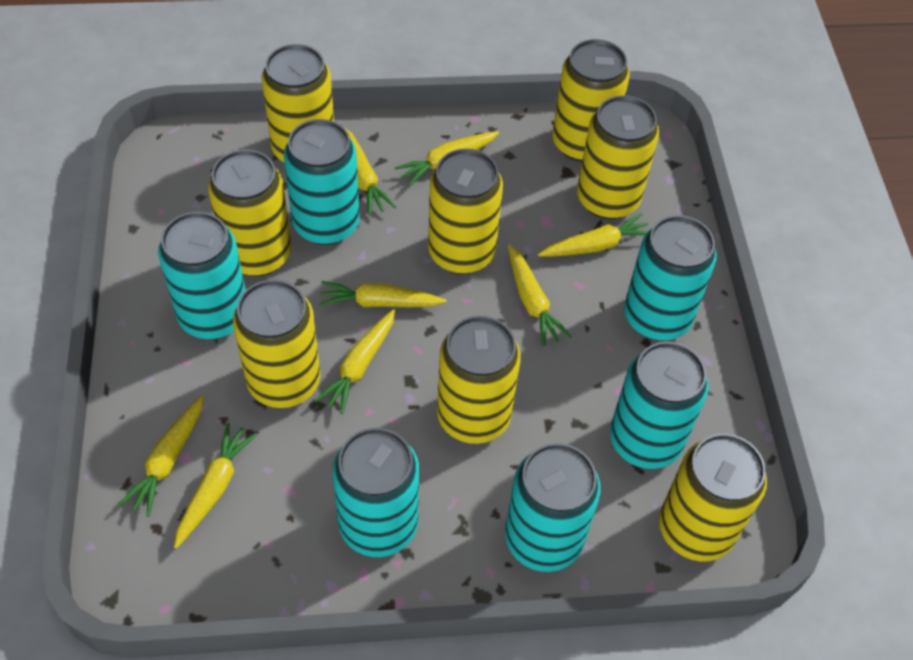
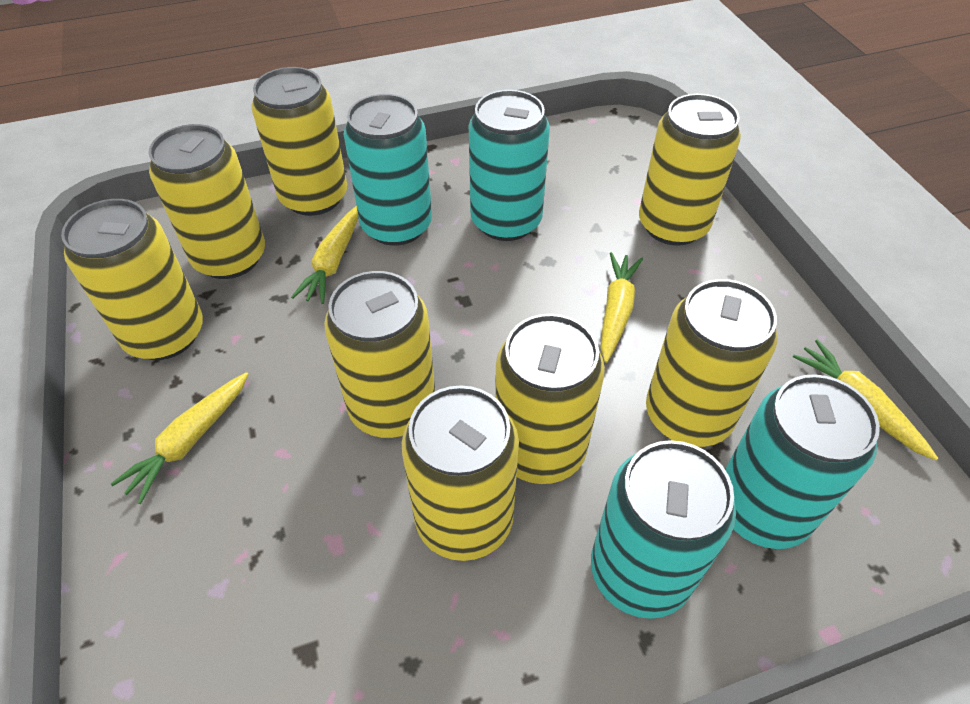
turquoise can: [158,212,246,339] [284,119,360,245] [332,428,419,557] [505,443,601,572] [610,342,709,469] [624,215,717,341] = 6 -> [344,94,432,246] [469,90,550,241] [591,440,736,619] [725,374,880,549] = 4
yellow carrot: [119,395,204,517] [174,423,257,549] [314,309,395,414] [319,281,447,307] [343,127,396,216] [395,131,499,186] [508,244,571,346] [538,213,649,257] = 8 -> [111,372,248,504] [291,206,358,304] [601,252,643,363] [793,340,938,461] = 4

